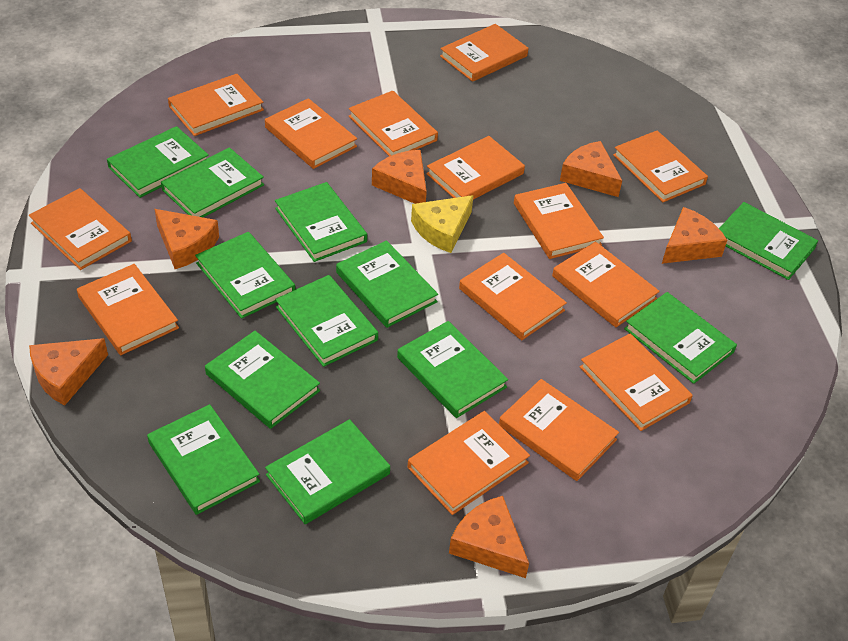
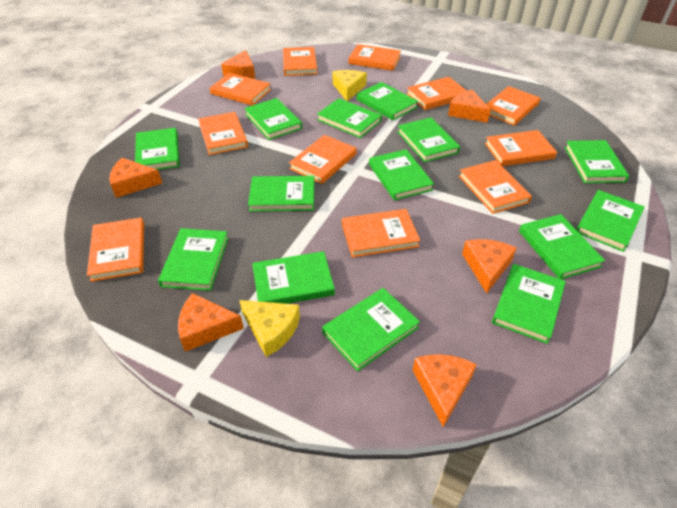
green book: [107,126,209,198] [147,404,260,515] [161,148,264,217] [195,232,295,319] [205,331,320,429] [265,419,390,524] [275,182,367,262] [275,275,378,367] [336,240,438,328] [397,321,508,418] [624,292,737,384] [719,202,818,280] = 12 -> [135,128,180,170] [158,228,228,291] [244,98,302,140] [248,176,314,212] [252,251,335,304] [317,98,382,138] [322,288,420,371] [356,82,418,120] [369,149,434,200] [397,117,460,162] [492,264,566,344] [519,214,605,279] [564,140,629,183] [576,190,644,252] = 14
orange book: [29,188,132,270] [77,264,179,355] [168,74,264,136] [265,98,357,169] [349,91,438,156] [408,411,530,515] [426,136,525,200] [440,24,528,82] [459,253,567,340] [499,379,619,481] [514,183,604,259] [552,242,660,327] [579,334,693,431] [613,131,708,202] = 14 -> [87,218,144,282] [198,112,248,155] [210,73,271,106] [283,47,317,76] [289,135,357,184] [342,209,420,258] [348,44,401,71] [407,77,467,110] [459,160,532,214] [485,130,557,166] [486,86,541,126] = 11
yellow cheese: [411,195,474,253] = 1 -> [239,300,300,357] [333,70,367,101] = 2

